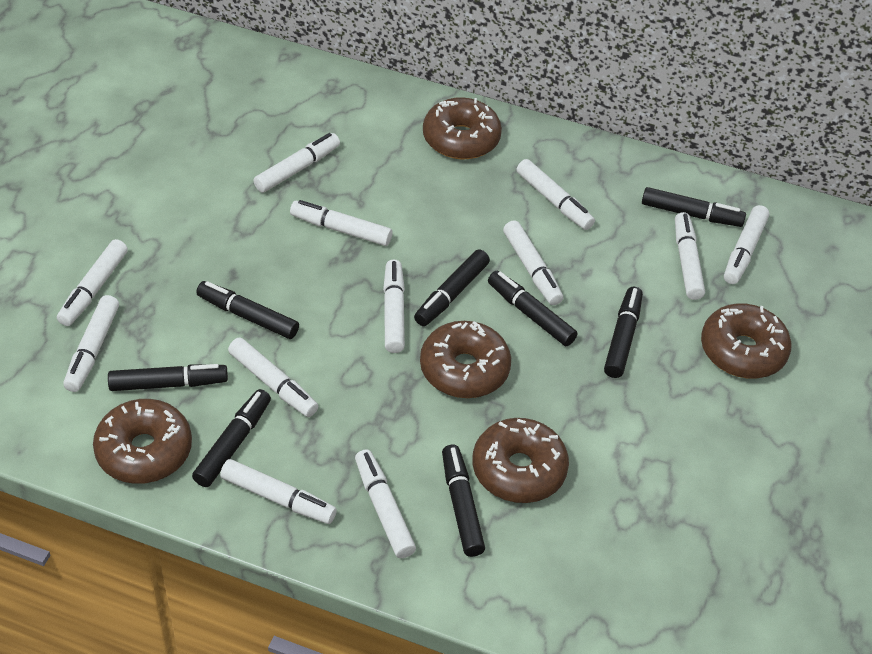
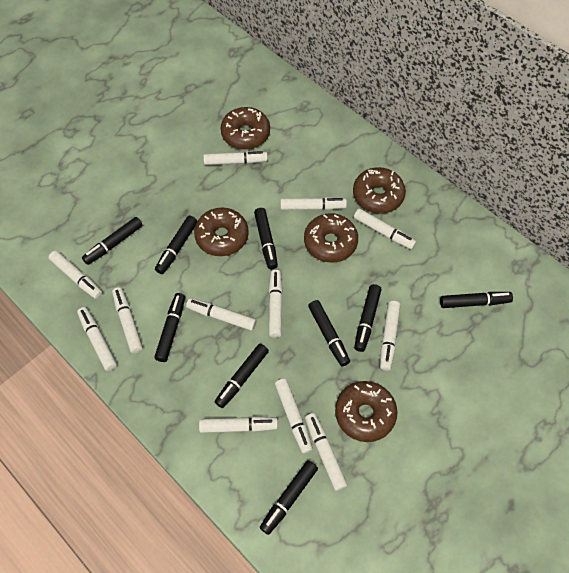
black marker: [108,364,228,391] [192,389,271,487] [196,281,299,339] [414,249,490,326] [442,445,485,557] [488,271,578,346] [604,287,643,378] [642,187,746,227] = 8 -> [82,217,143,265] [154,293,185,362] [155,216,197,274] [215,344,269,408] [254,208,278,269] [260,460,318,535] [308,300,350,366] [354,284,381,352] [440,292,513,308] = 9

